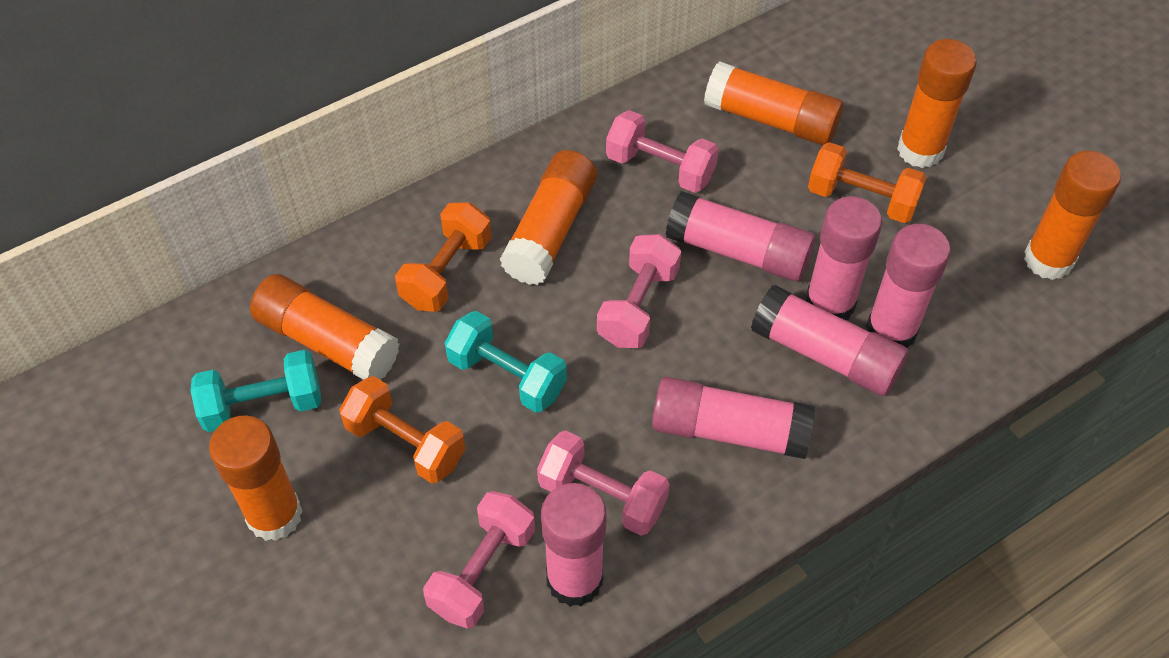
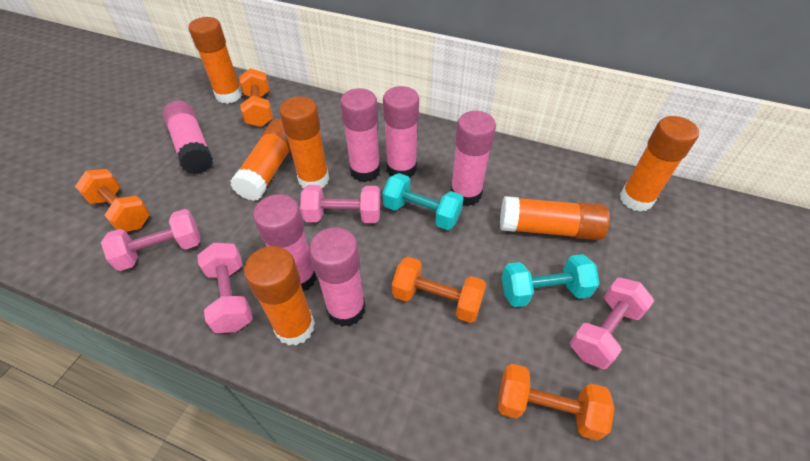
orange dumbbell: [339,376,465,484] [395,203,492,312] [808,142,927,223] = 3 -> [75,169,150,232] [239,68,273,127] [392,257,486,323] [498,364,615,441] = 4

